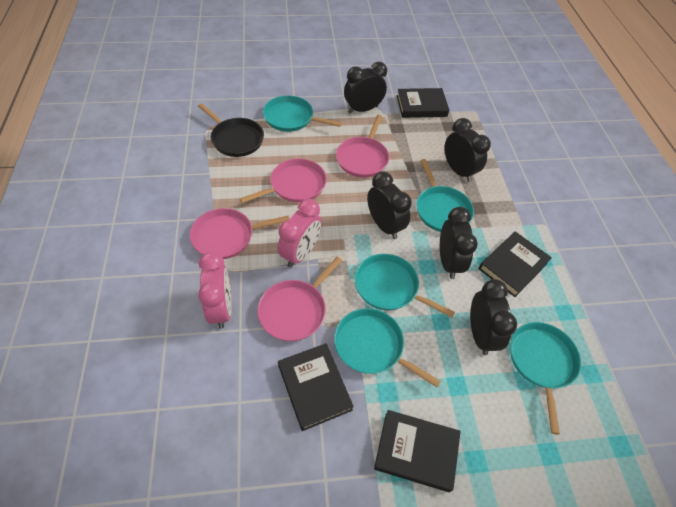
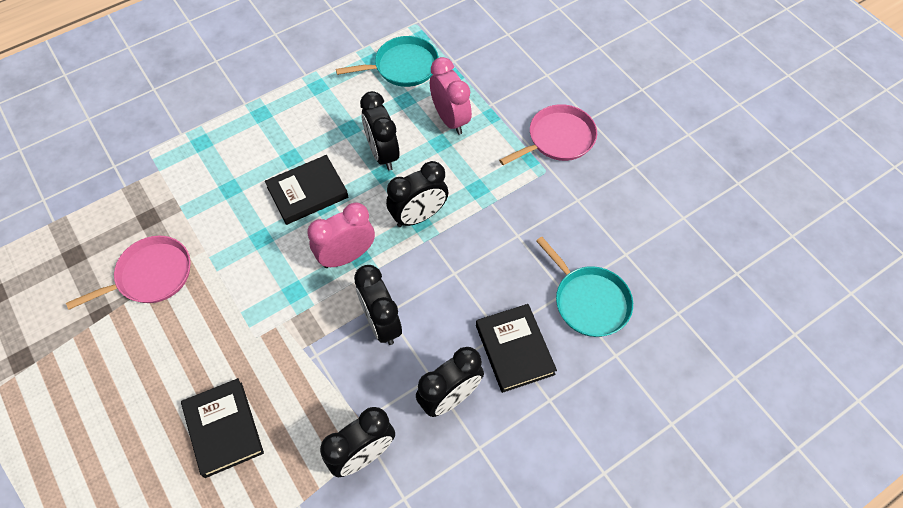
black book: [278,343,354,431] [374,410,461,492] [397,88,449,118] [479,232,552,297] = 4 -> [181,378,264,478] [265,155,348,225] [476,304,557,393] = 3
black pan: [198,103,264,157] = 1 -> none = 0
pink pan: [190,208,289,259] [240,158,327,203] [258,257,342,341] [336,115,389,178] = 4 -> [66,236,191,310] [499,104,597,165] = 2
turquoise pan: [263,95,342,132] [334,308,441,387] [355,254,455,318] [416,159,474,232] [510,322,581,434] = 5 -> [336,36,439,87] [536,237,633,337] = 2

